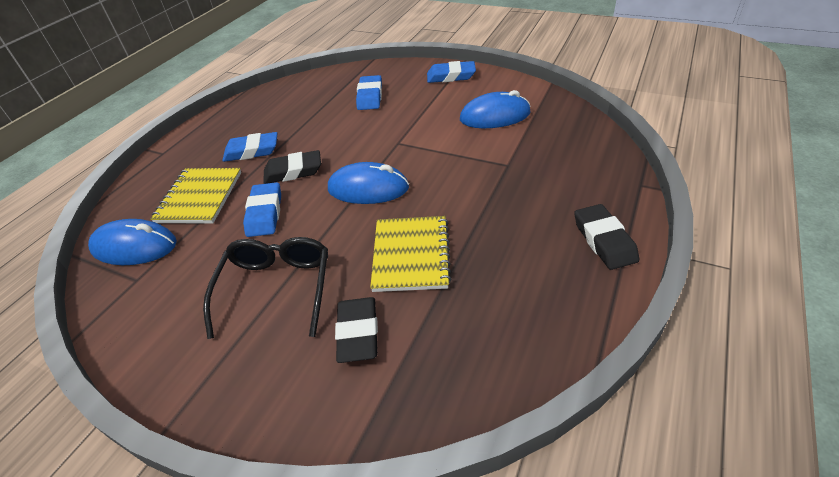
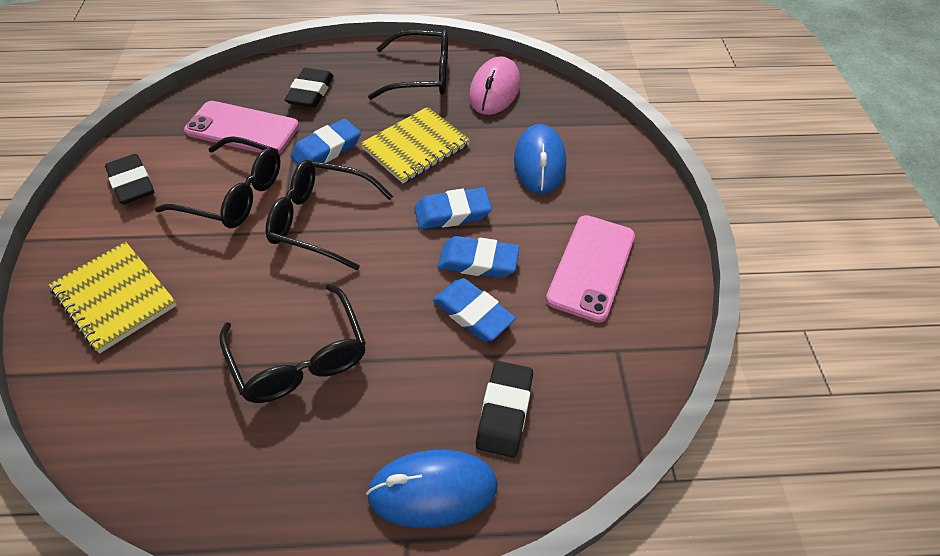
black glasses: [203,237,328,339] = 1 -> [155,136,281,228] [219,284,366,403] [266,160,393,271] [368,29,448,99] = 4
blue mouse: [88,219,177,265] [328,162,409,204] [460,90,531,128] = 3 -> [366,450,498,528] [514,124,566,194] = 2
pink mouse: none = 0 -> [469,56,520,115] = 1
pink phone: none = 0 -> [184,101,299,154] [546,215,635,323] = 2

